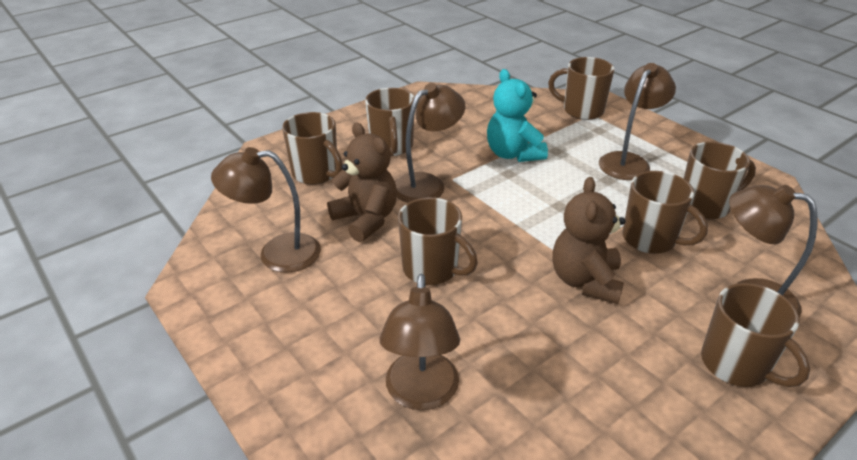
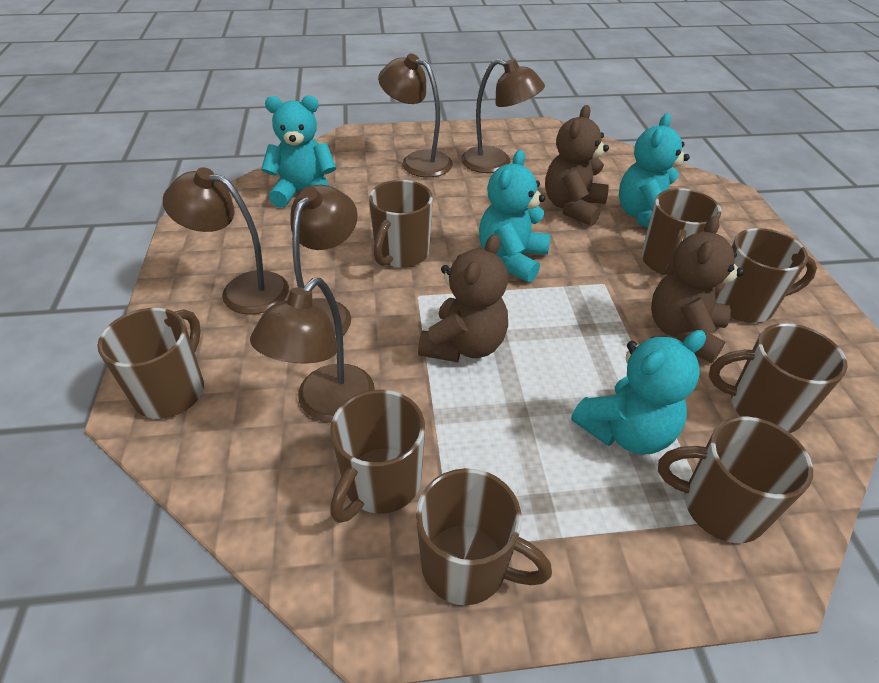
brown mug: [282,112,343,185] [365,88,414,156] [398,197,478,285] [548,57,615,120] [622,171,708,254] [684,142,756,220] [701,283,810,387] = 7 -> [97,308,204,419] [330,390,425,523] [369,180,433,268] [416,468,552,605] [641,188,722,275] [658,416,813,543] [709,323,848,433] [716,228,817,323] = 8
brown teddy bear: [327,123,397,242] [552,177,626,304] = 2 -> [418,234,508,362] [545,105,609,226] [651,216,744,363] = 3
turquoise teddy bear: [487,69,548,162] = 1 -> [261,95,336,208] [479,150,550,283] [571,330,706,455] [619,113,690,228] = 4

